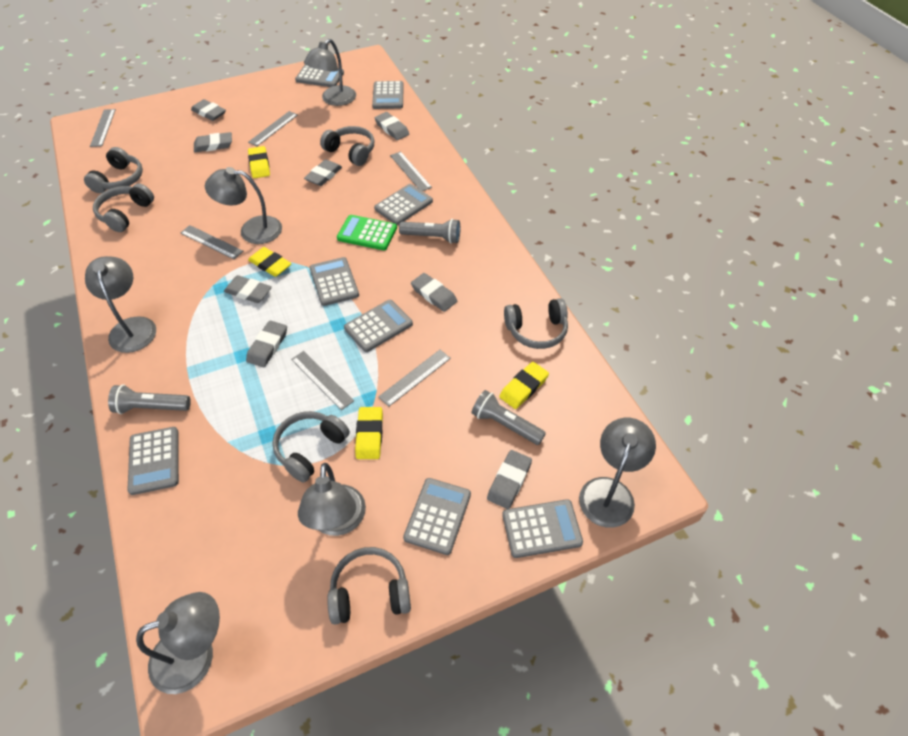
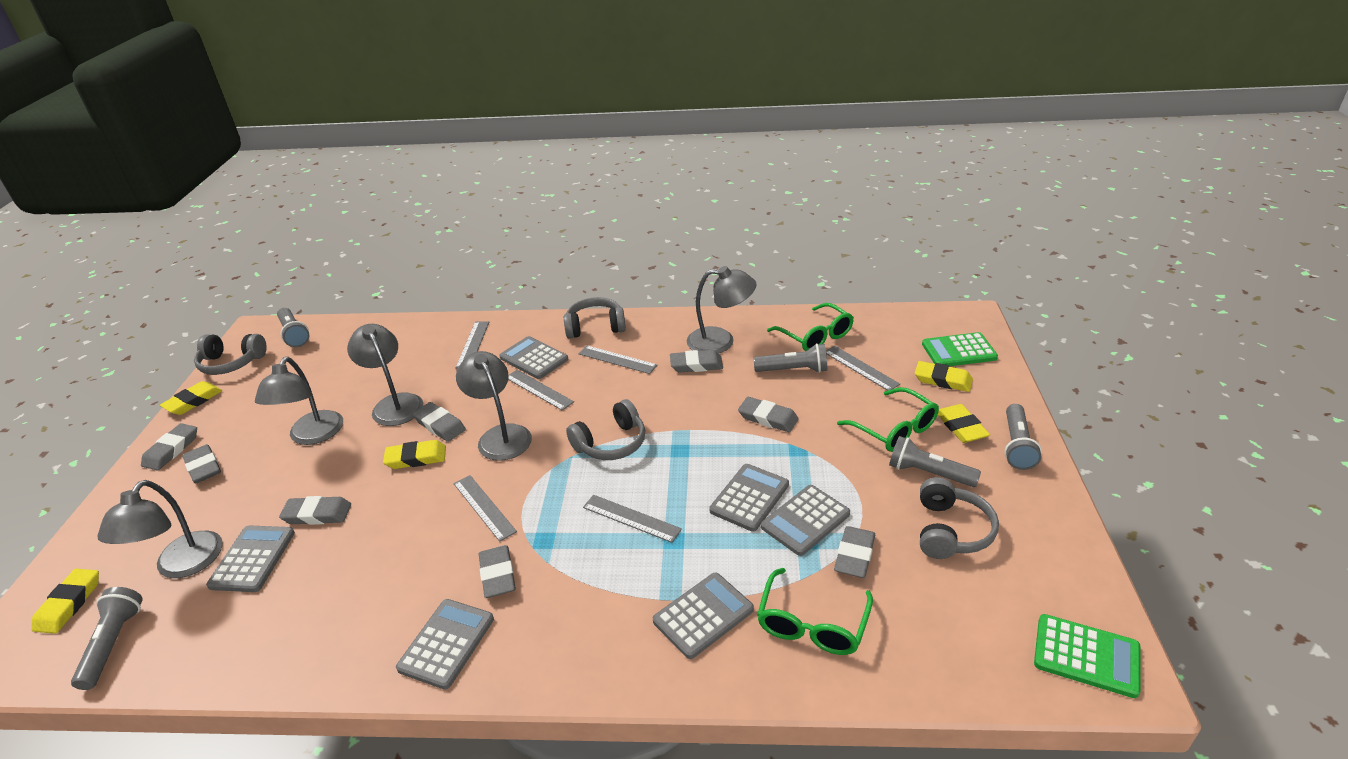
green calculator: [337,215,397,250] = 1 -> [922,332,998,366] [1034,614,1141,698] = 2
green glasses: none = 0 -> [757,568,873,655] [767,303,854,351] [837,387,939,452] = 3
grey calculator: [127,427,179,495] [295,65,344,87] [310,257,359,306] [344,300,413,352] [372,81,404,109] [374,184,433,225] [403,478,471,555] [502,499,583,558] = 8 -> [206,526,295,592] [396,599,494,690] [499,336,568,379] [653,572,754,659] [709,464,789,532] [761,485,850,556] = 6
grey flashlight: [108,385,191,414] [399,219,460,244] [471,390,546,445] = 3 -> [71,587,143,690] [277,308,309,347] [753,343,827,373] [889,436,981,487] [1005,404,1042,470] = 5
grey headphones: [84,147,143,193] [93,183,154,232] [272,411,350,482] [320,126,375,166] [327,547,411,625] [504,298,568,349] = 6 -> [194,334,267,375] [564,297,626,339] [566,399,645,460] [920,477,999,559] = 4
grey lamp: [85,256,156,353] [136,592,220,694] [205,167,282,244] [298,463,366,536] [304,39,356,106] [579,418,656,528] = 6 -> [98,480,223,578] [255,357,343,445] [347,324,423,426] [456,351,532,461] [687,266,757,354] = 5
yellow eraser: [248,146,270,178] [248,247,292,277] [355,407,383,459] [499,362,549,409] = 4 -> [31,569,99,634] [160,381,222,415] [383,440,446,469] [915,361,973,392] [938,404,990,443] = 5

